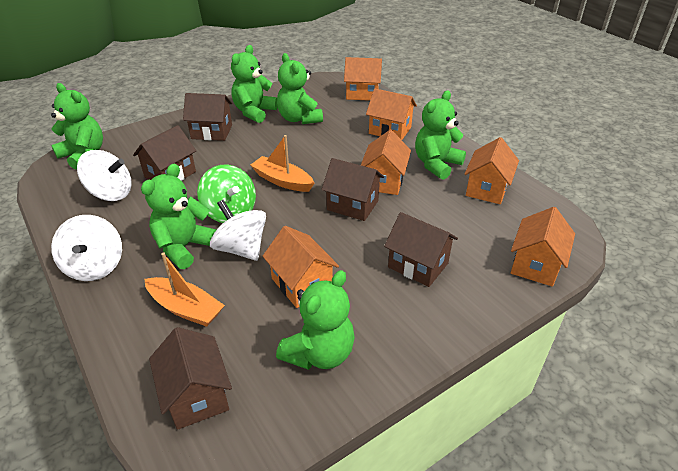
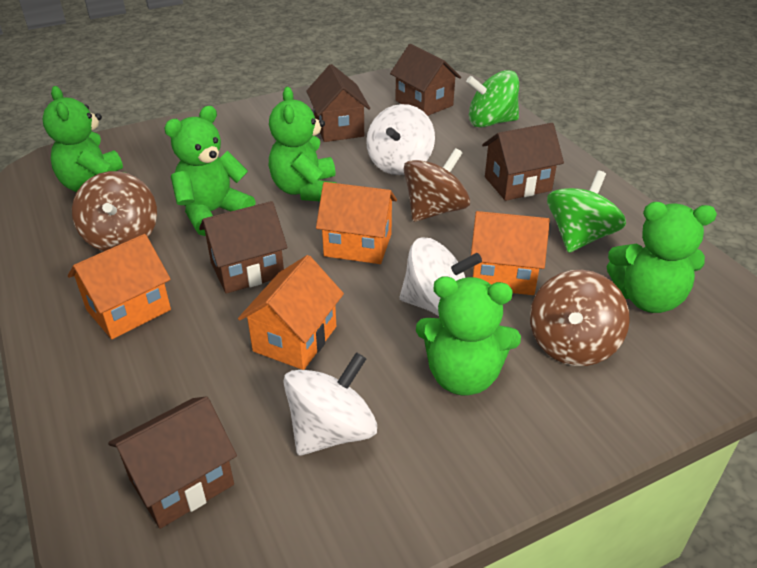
brown spinning top: none = 0 -> [72,171,157,251] [404,148,470,222] [530,270,630,366] = 3
green spinning top: [197,165,256,223] = 1 -> [466,70,519,128] [547,171,626,253] = 2
green teddy bear: [51,83,103,170] [141,164,217,269] [231,45,278,123] [276,270,355,370] [277,53,323,124] [415,90,466,180] = 6 -> [43,86,126,192] [164,106,256,236] [269,87,336,201] [416,276,521,396] [607,202,717,313] = 5
orange boat: [144,252,225,327] [251,135,315,192] = 2 -> none = 0
orange house: [263,226,339,308] [344,57,382,101] [361,130,411,195] [366,89,417,140] [465,137,519,204] [511,207,575,287] = 6 -> [68,234,171,339] [238,255,344,370] [316,182,397,264] [471,211,550,295] = 4

